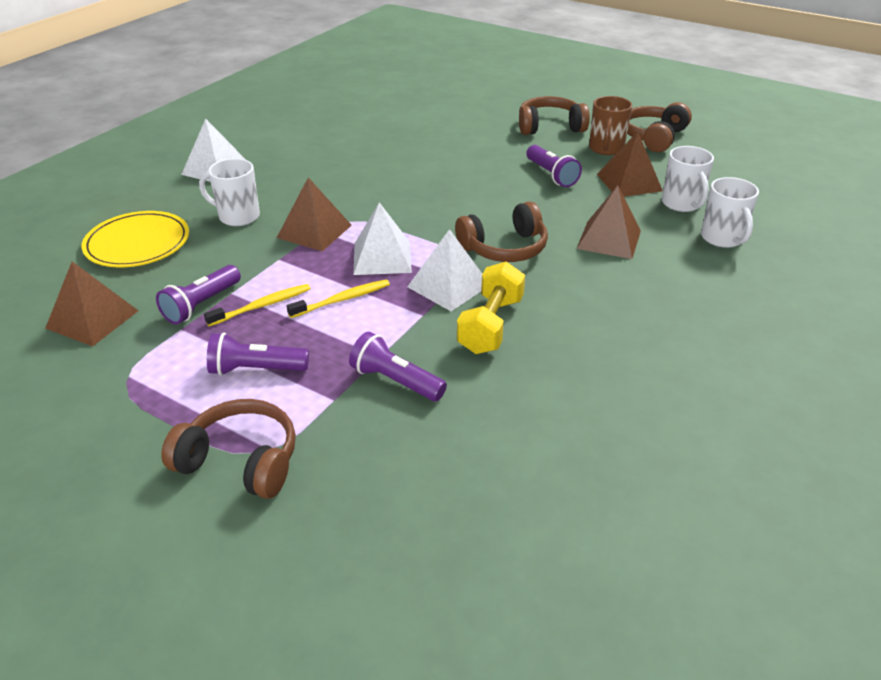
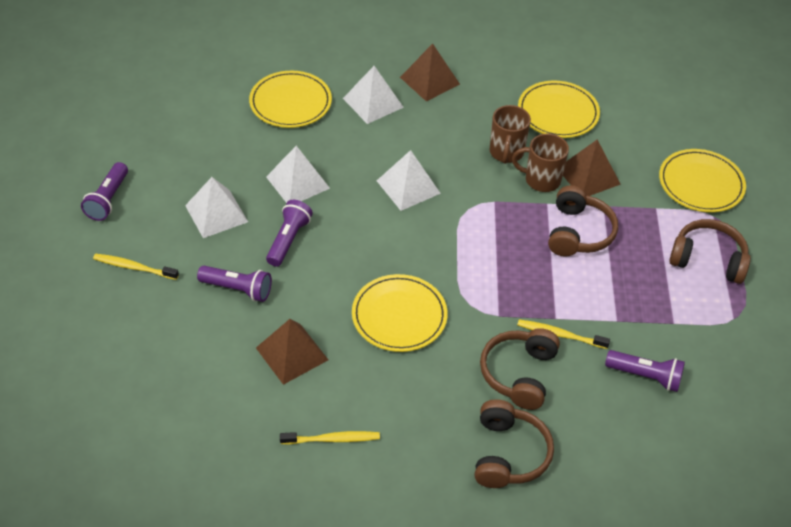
brown mug: [589,96,632,155] = 1 -> [490,105,531,164] [512,133,569,192] = 2
brown pyramid: [45,262,138,346] [277,177,352,251] [576,185,641,259] [597,132,663,197] = 4 -> [256,319,328,385] [400,44,460,101] [563,140,621,196] = 3
white mug: [199,158,260,226] [662,146,714,212] [701,177,759,248] = 3 -> none = 0
white pyramid: [181,119,246,182] [353,202,412,275] [407,229,482,311] = 3 -> [185,177,248,238] [266,146,330,203] [343,66,404,124] [377,150,441,211] = 4
yellow dumbbell: [457,262,525,354] = 1 -> none = 0
yellow plate: [82,211,189,267] = 1 -> [249,71,332,128] [352,274,448,352] [518,81,600,138] [659,149,746,213] = 4
yellow toothbrush: [204,284,311,326] [287,279,390,318] = 2 -> [93,254,179,280] [280,431,380,444] [517,320,610,349] = 3

